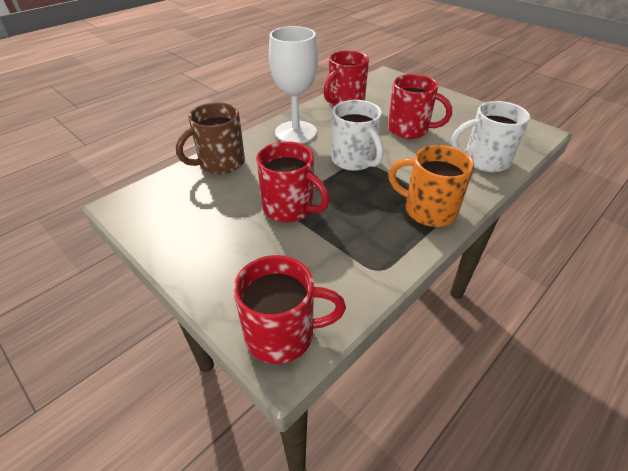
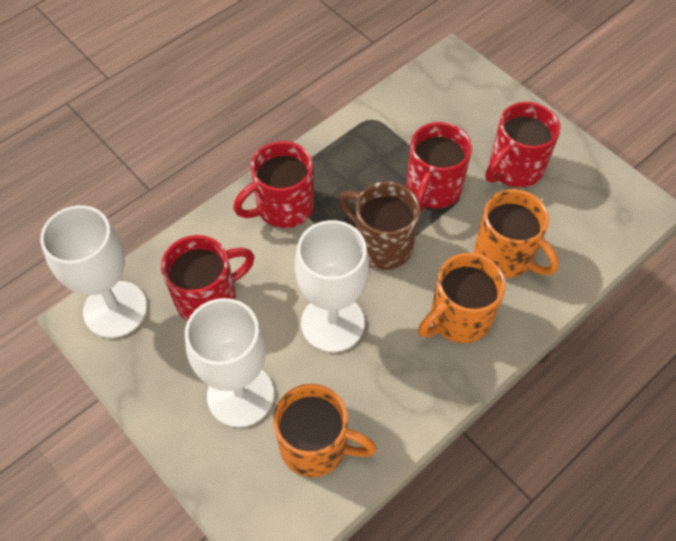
orange mug: [388,145,474,227] = 1 -> [273,384,377,477] [418,253,506,343] [474,189,559,278] = 3
white goblet: [269,26,318,144] = 1 -> [40,205,147,338] [185,298,274,428] [295,220,369,352] = 3
white mug: [331,100,383,171] [451,101,530,172] = 2 -> none = 0

